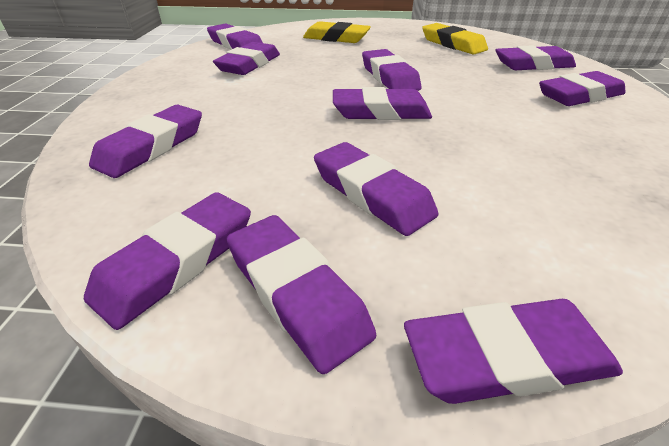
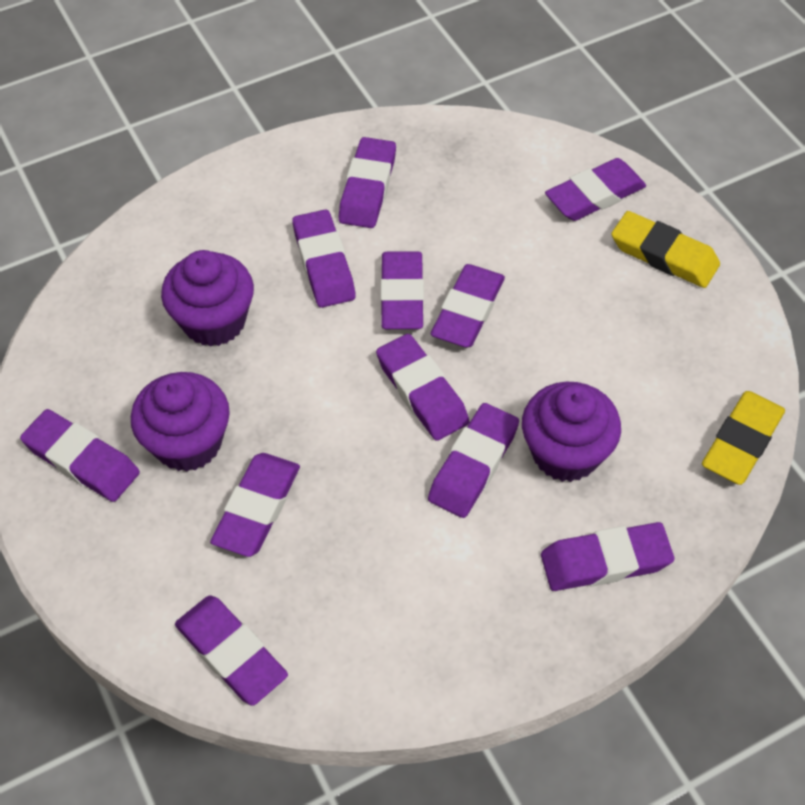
purple cupcake: none = 0 -> [131,372,230,472] [161,250,254,347] [522,381,621,482] = 3

